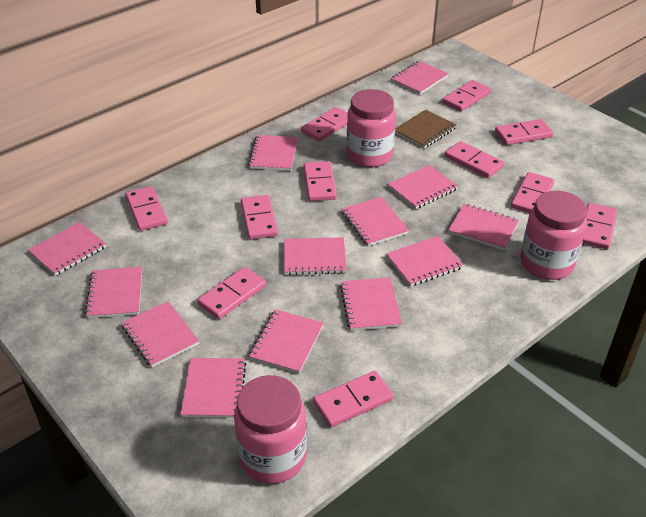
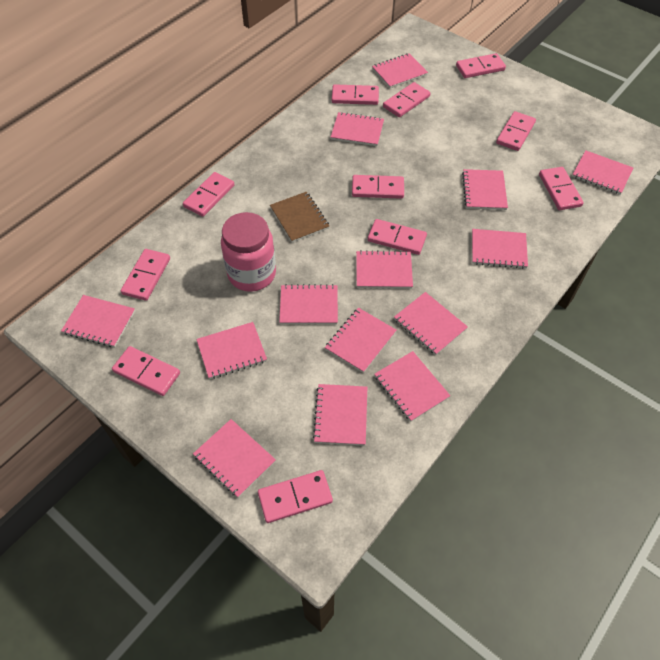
pink jar: [234,375,307,484] [347,89,396,167] [520,191,587,280] = 3 -> [221,212,276,292] = 1
pink notebook: [28,222,106,276] [85,267,142,318] [121,301,199,367] [180,358,246,418] [248,135,298,171] [249,309,324,374] [284,237,347,275] [340,277,402,331] [342,197,409,246] [386,236,464,287] [388,165,458,209] [391,61,449,94] [448,204,519,250] = 13 -> [61,295,135,347] [193,419,276,498] [196,322,267,379] [279,284,338,324] [313,384,367,446] [325,308,396,373] [331,112,384,146] [356,250,413,289] [372,53,428,88] [374,351,450,422] [394,292,468,355] [462,169,508,210] [472,229,528,269] [572,150,633,195] = 14

